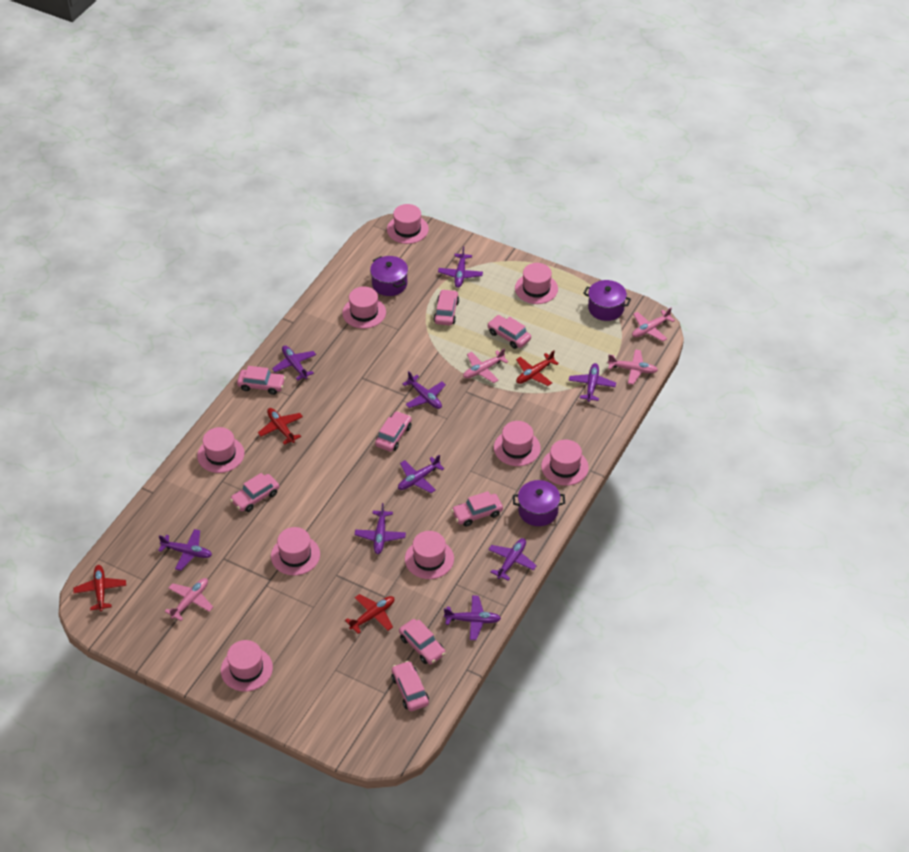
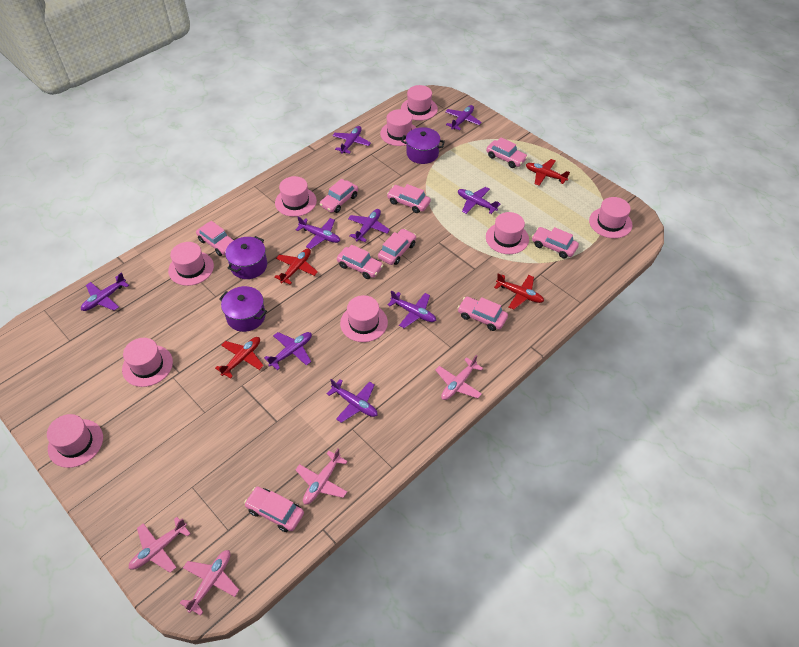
pink car: [230,473,279,512] [237,366,286,395] [375,411,412,452] [392,661,429,711] [399,619,446,664] [433,289,459,325] [452,491,503,527] [487,315,531,349] = 8 -> [196,221,234,256] [244,487,304,532] [320,179,358,213] [337,245,383,279] [378,229,416,265] [387,184,431,213] [458,297,508,331] [486,137,528,168] [532,227,579,258] = 9

